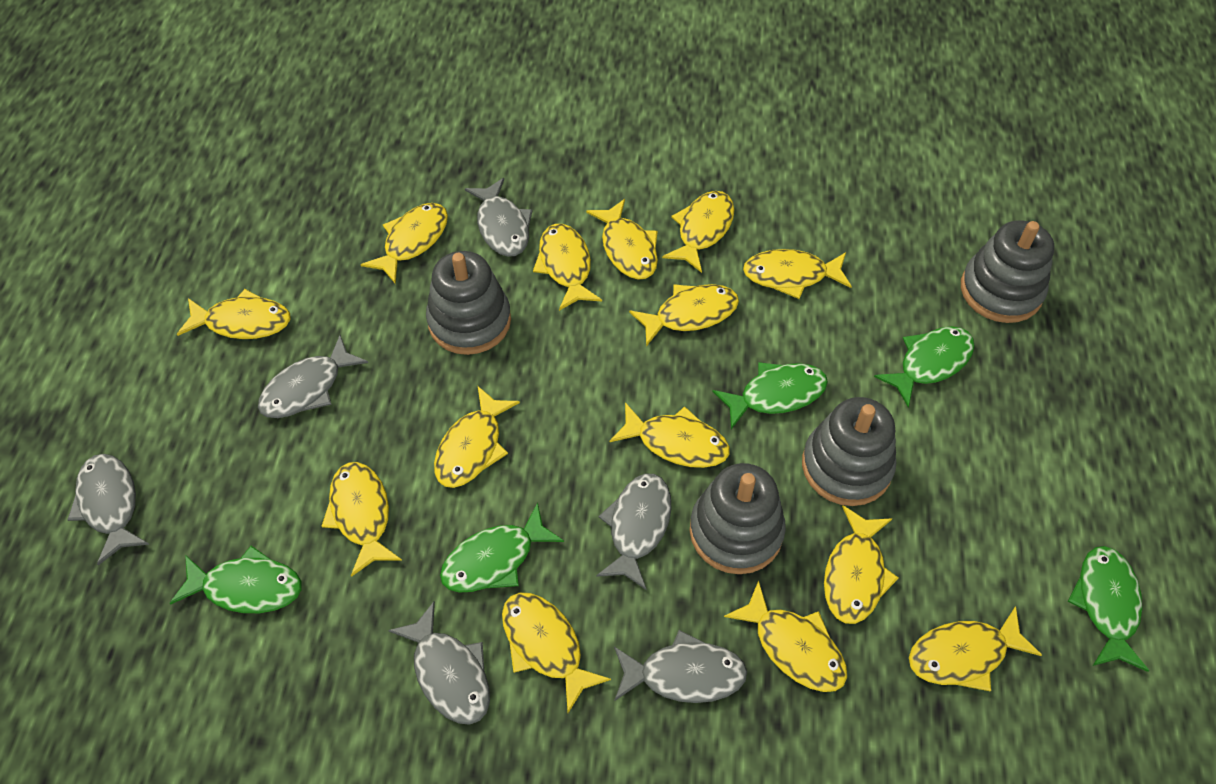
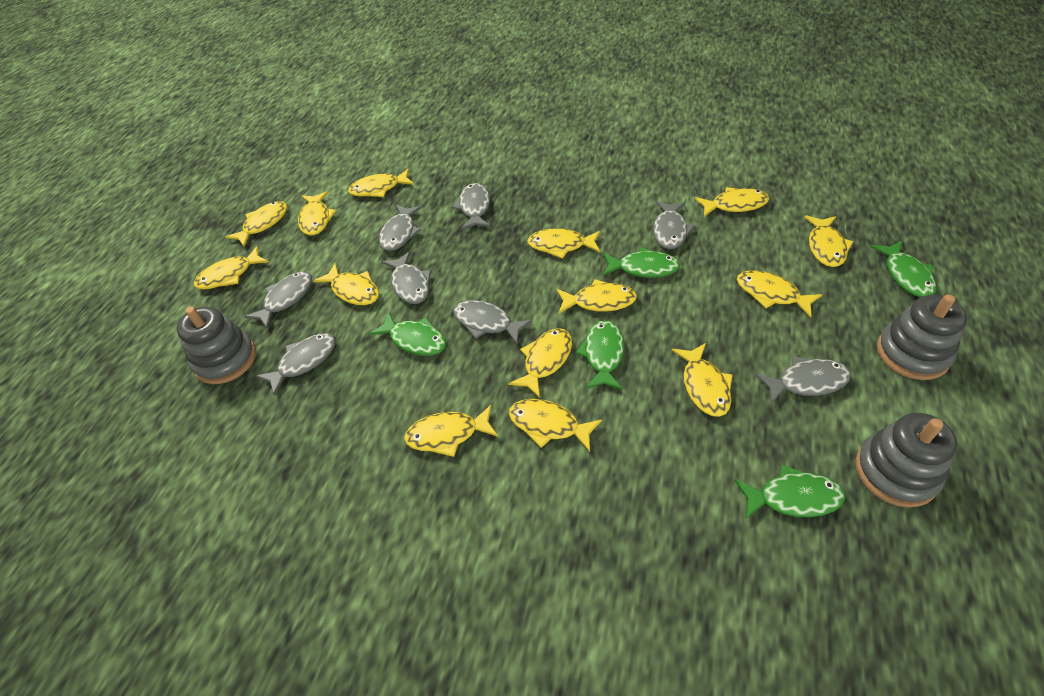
grey fish: [67,454,150,566] [258,335,368,418] [388,602,490,725] [465,178,533,257] [596,474,672,590] [614,630,747,703] = 6 -> [244,271,312,329] [256,333,336,396] [379,205,422,251] [382,252,431,304] [452,183,490,230] [453,300,532,344] [653,201,695,249] [755,356,851,404] = 8
grey stacking toy: [426,251,511,355] [689,463,786,574] [802,397,896,506] [961,220,1054,323] = 4 -> [177,307,256,384] [855,413,957,507] [877,294,967,380] = 3

